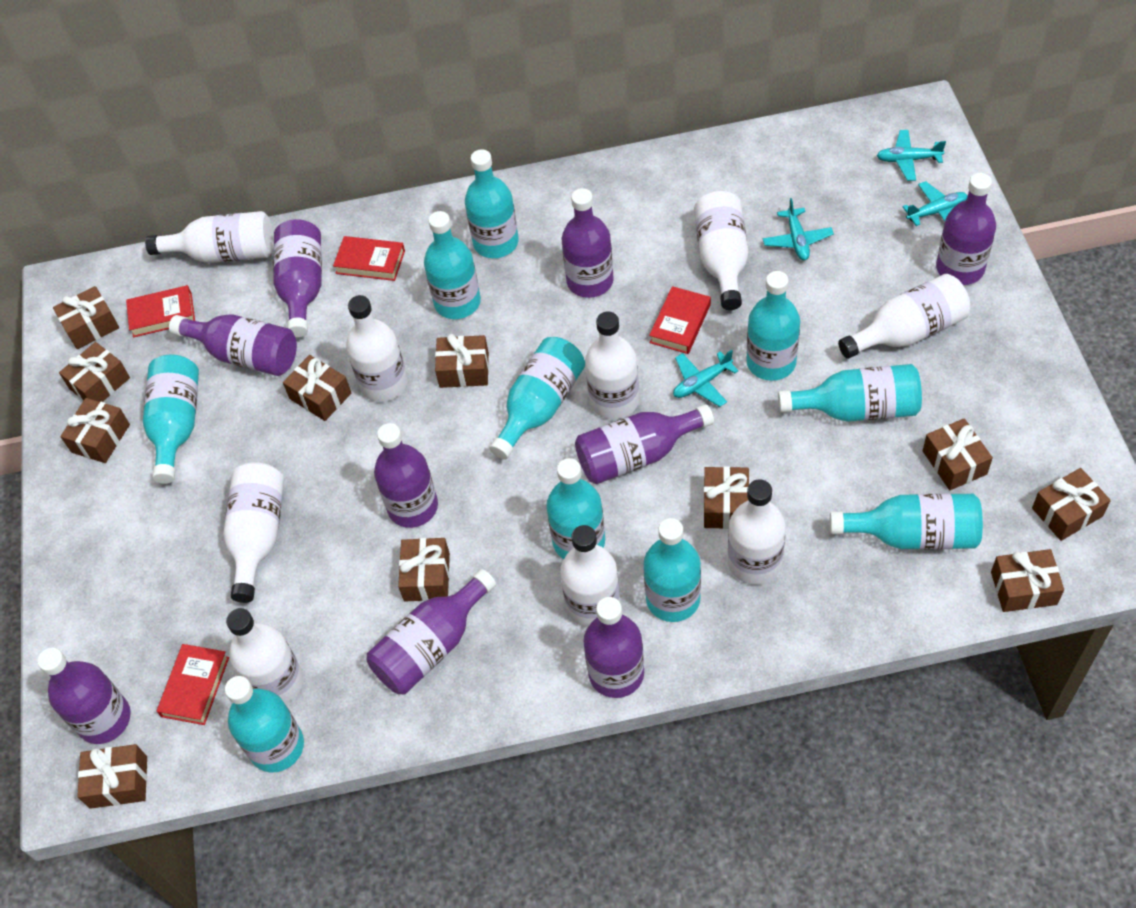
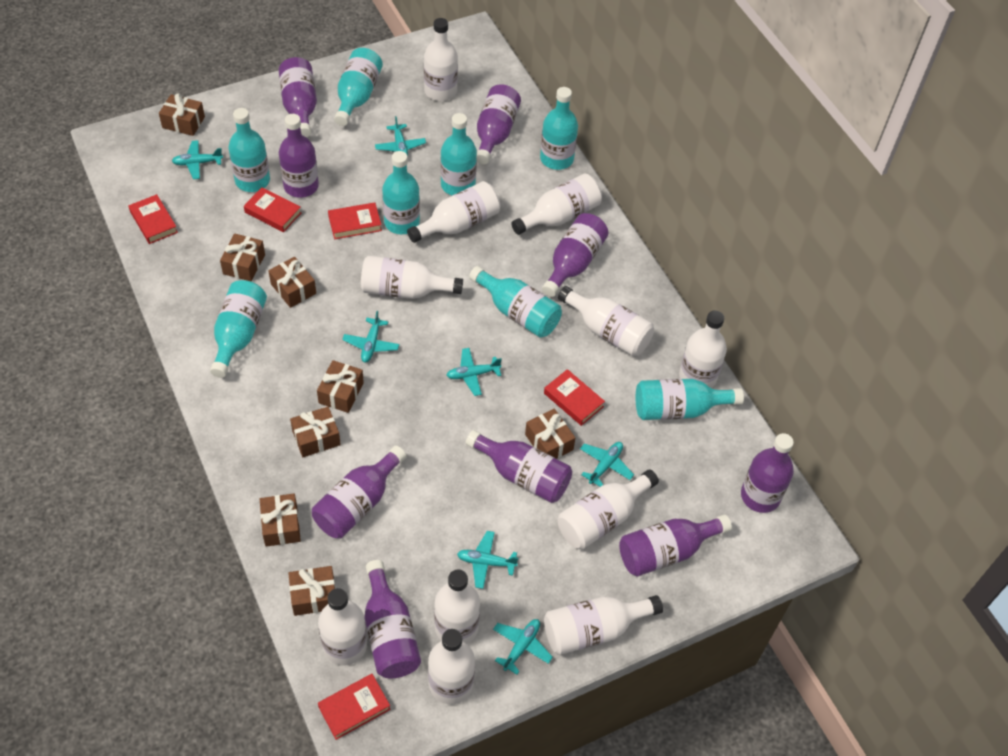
brown gift: [53,286,119,349] [59,342,130,402] [60,398,130,463] [77,744,147,809] [283,355,351,421] [398,538,450,601] [435,334,489,388] [704,466,749,529] [923,418,993,490] [991,549,1064,612] [1032,468,1111,541] = 11 -> [159,93,205,136] [220,233,265,281] [260,494,301,547] [268,257,316,308] [288,566,335,616] [290,407,341,457] [317,360,364,413] [525,409,575,459] = 8
red book: [126,285,195,337] [157,644,229,725] [333,236,405,281] [649,286,711,354] = 4 -> [128,194,178,244] [244,187,301,232] [318,674,391,740] [328,202,382,239] [544,369,605,426] = 5
turquoise bottle: [143,355,199,484] [225,676,304,773] [424,211,481,319] [465,149,519,258] [490,337,585,460] [546,458,605,559] [644,518,701,622] [746,271,800,381] [778,364,922,422] [830,494,983,550] = 10 -> [210,280,267,378] [228,108,270,192] [334,48,383,126] [382,151,420,234] [441,113,477,195] [469,266,562,338] [540,87,578,170] [636,379,744,420] = 8
turquoise plane: [673,350,739,407] [763,198,834,260] [877,130,946,181] [903,181,968,226] = 4 -> [172,140,223,179] [342,311,399,363] [375,116,426,156] [446,348,502,396] [457,531,518,589] [493,619,553,675] [580,442,634,487] = 7
white bottle: [145,211,274,263] [223,462,284,603] [226,608,303,704] [346,295,408,402] [560,525,620,628] [585,311,639,419] [694,191,749,310] [728,479,786,585] [838,274,970,359] = 9 -> [318,588,367,665] [361,256,463,299] [407,181,500,243] [424,18,458,101] [428,629,475,704] [434,569,480,644] [511,173,602,235] [544,595,663,655] [558,286,654,357] [558,469,659,550] [679,310,727,388] = 11

